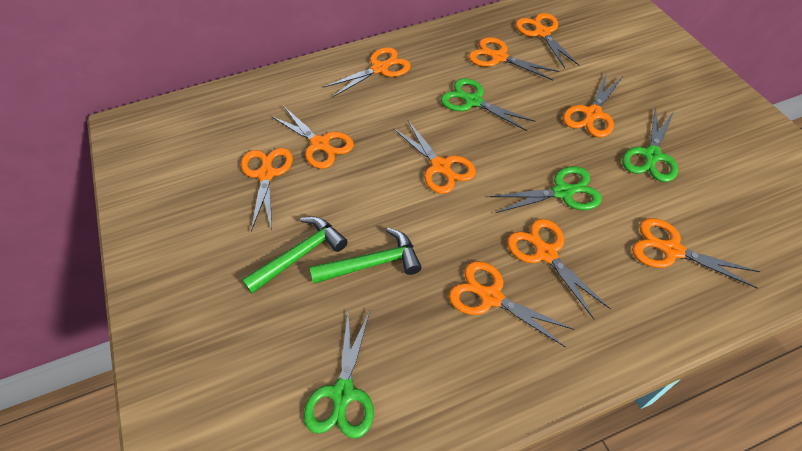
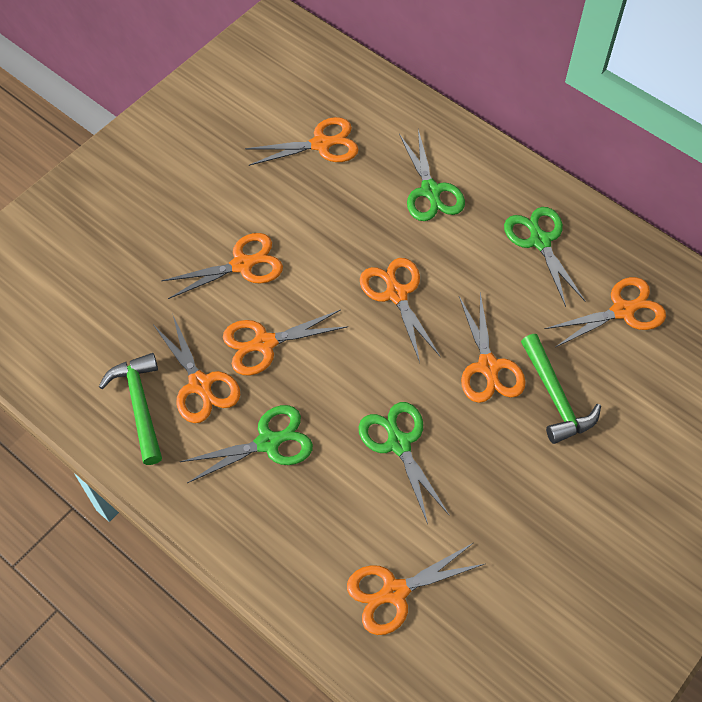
orange scissors: [241,148,293,232] [271,107,354,169] [323,47,411,97] [393,121,476,194] [449,261,575,348] [469,37,559,80] [507,219,611,319] [516,13,579,68] [563,72,623,137] [632,218,760,289] = 10 -> [154,316,240,423] [161,233,283,299] [223,310,348,375] [245,117,359,166] [347,543,484,635] [360,258,441,363] [459,292,526,403] [545,277,666,347] = 8

